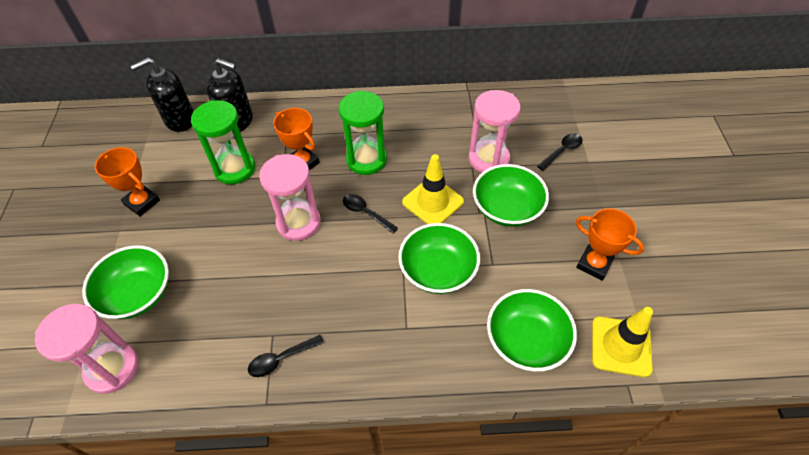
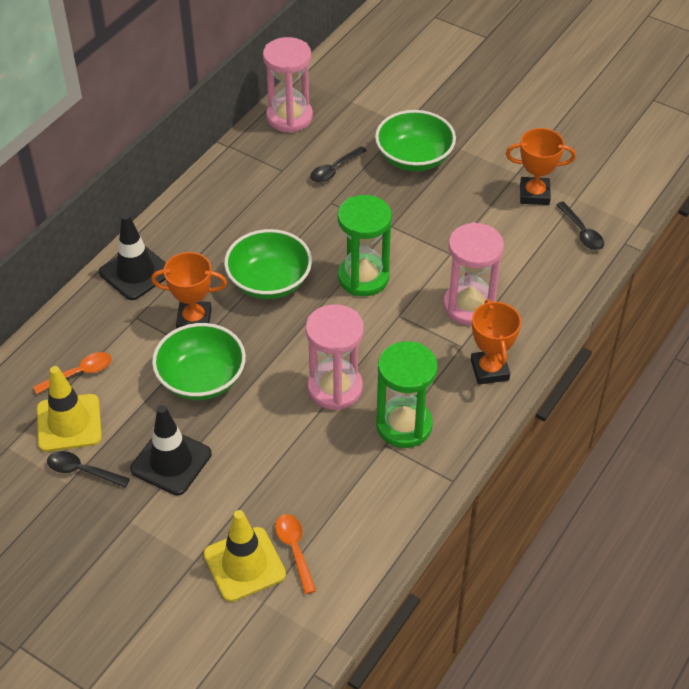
black soap dispenser: [131,58,194,132] [207,58,253,132] = 2 -> none = 0
black traffic cone: none = 0 -> [99,214,166,300] [130,405,211,495] = 2
green bowl: [82,245,169,319] [398,223,480,294] [473,164,549,227] [487,289,577,371] = 4 -> [152,323,246,400] [224,229,312,299] [375,110,456,172] = 3
orange spoon: none = 0 -> [33,352,112,394] [275,514,316,594] = 2

